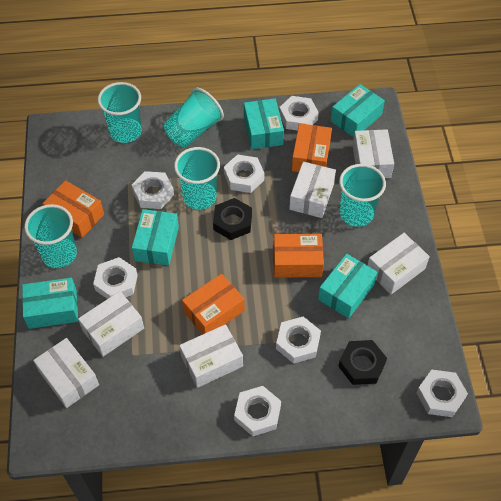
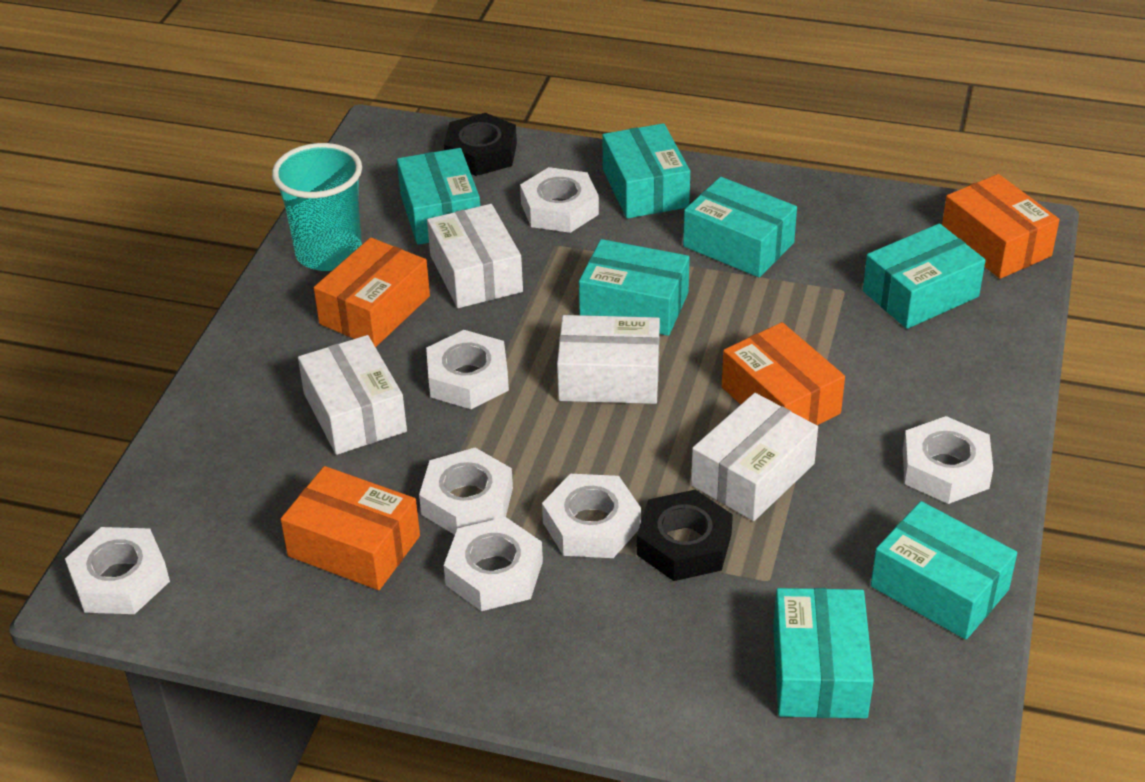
turquoise box: [22,278,78,329] [132,209,179,266] [244,98,284,149] [318,254,378,319] [331,84,385,137] = 5 -> [397,148,480,245] [579,239,690,336] [602,123,690,218] [683,177,797,277] [773,588,874,718] [863,223,986,329] [871,501,1017,640] = 7
turquoise cup: [24,204,77,268] [98,82,142,143] [164,88,224,147] [174,147,220,209] [339,164,386,227] = 5 -> [272,143,362,271] = 1
white box: [33,338,99,408] [78,291,144,357] [179,324,243,388] [289,161,336,218] [352,129,394,178] [367,233,430,294] = 6 -> [298,335,407,455] [427,204,523,308] [557,315,660,404] [691,393,818,521] = 4

